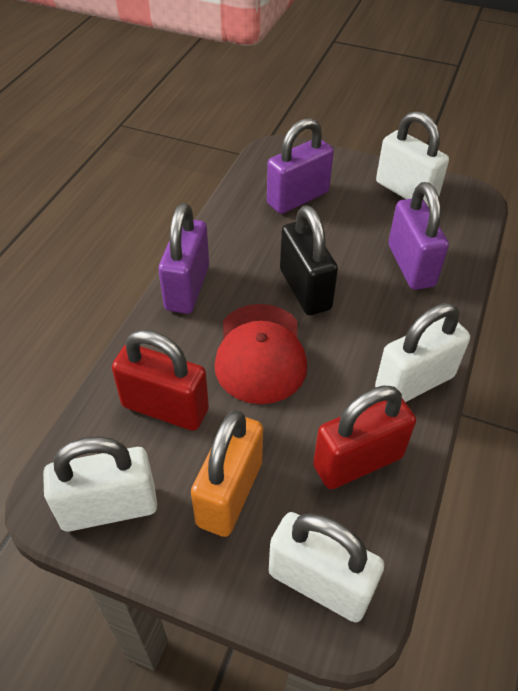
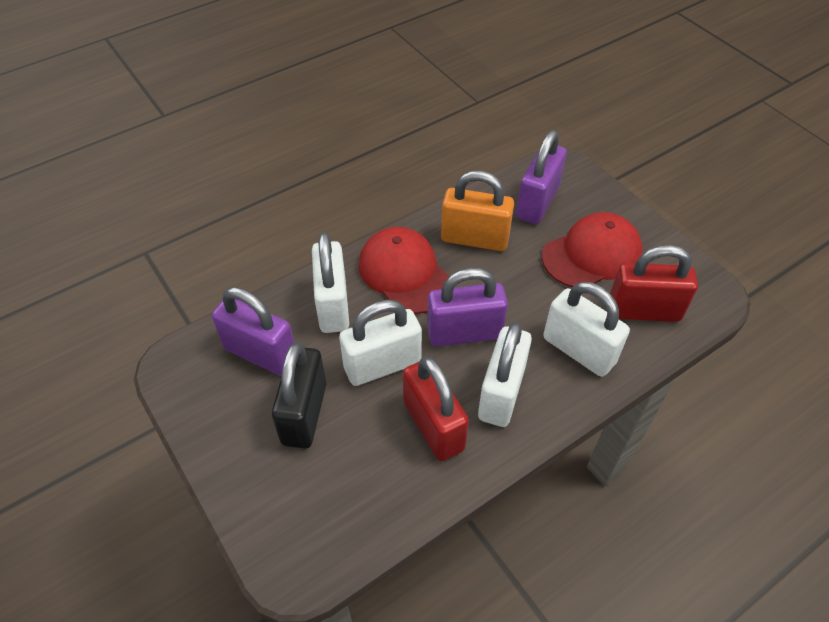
red cap: [214,304,307,404] = 1 -> [359,227,449,314] [542,212,642,287] = 2

